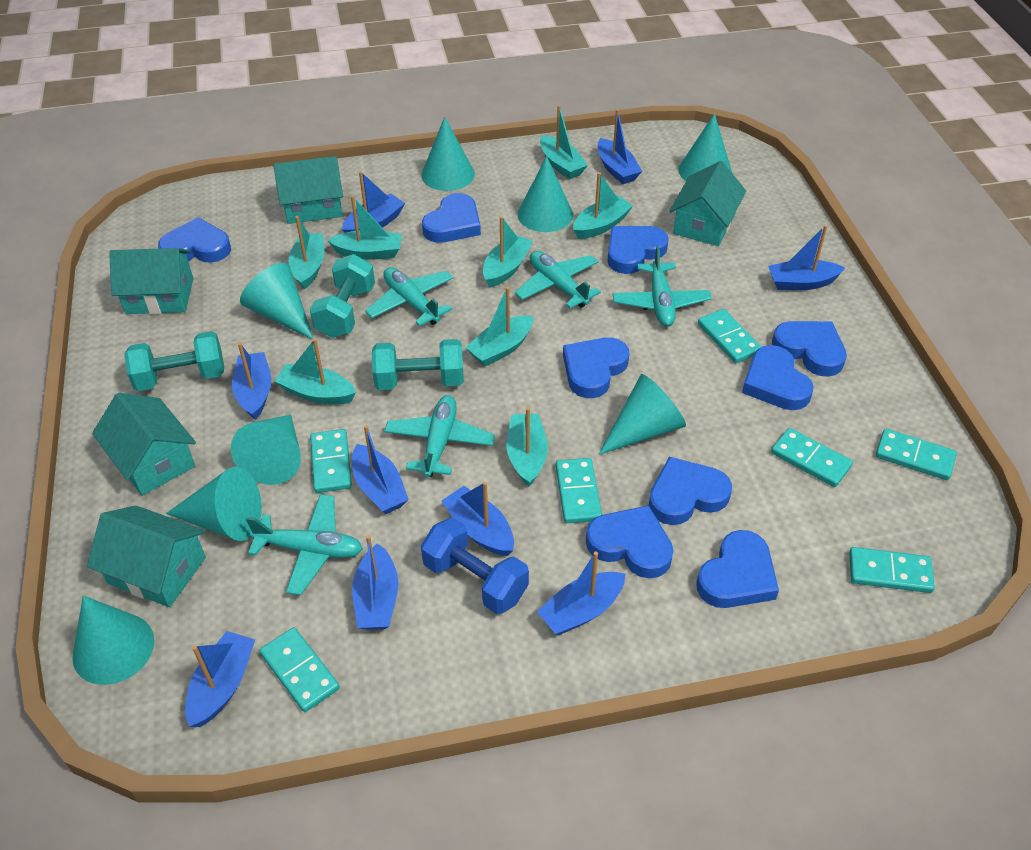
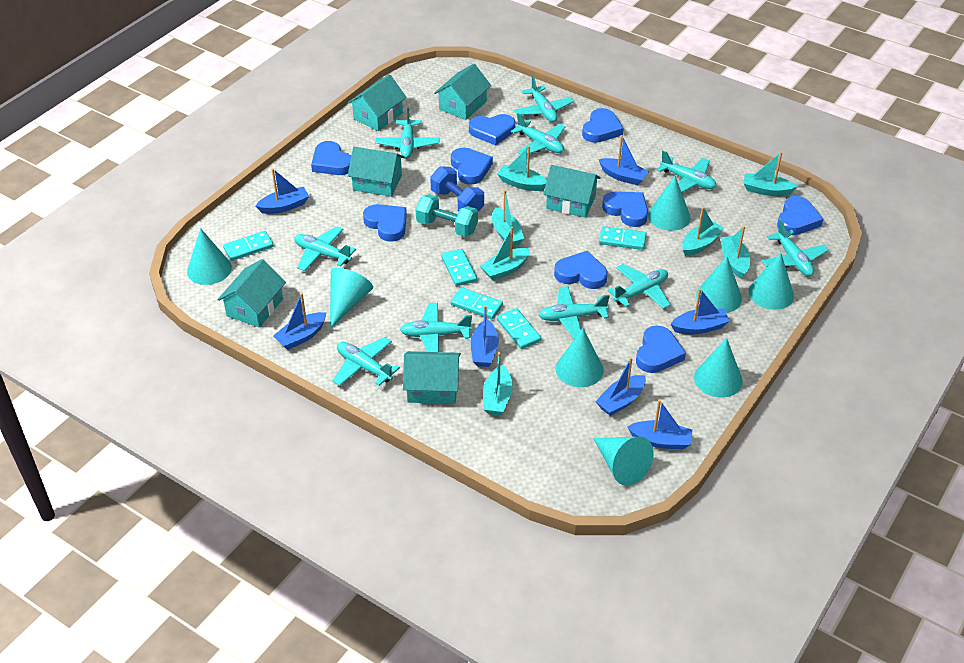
blue boat: [185,631,255,727] [232,342,272,420] [342,171,405,233] [352,425,409,514] [352,535,399,630] [442,482,514,556] [537,552,625,635] [598,109,642,184] [768,225,845,290] = 9 -> [256,168,309,214] [273,293,326,350] [470,305,499,367] [595,357,646,416] [599,135,649,185] [628,400,693,450] [671,288,730,334] = 7
turquoise boat: [274,338,356,404] [289,216,324,290] [327,196,402,260] [465,287,533,366] [483,216,533,288] [506,407,548,487] [540,105,588,179] [573,172,633,239] = 8 -> [480,227,530,281] [483,352,513,415] [492,190,524,246] [497,146,547,191] [682,207,724,256] [720,226,750,279] [743,152,798,196] = 7
turquoise domino: [259,627,340,712] [310,429,352,493] [556,458,602,523] [698,309,762,363] [771,428,853,487] [849,547,935,593] [876,429,957,480] = 7 -> [223,231,274,261] [441,249,477,286] [450,287,503,319] [497,308,542,349] [599,226,647,250] = 5
turquoise dumbbell: [124,331,224,391] [310,254,375,338] [372,339,464,390] = 3 -> [415,194,478,237] = 1
turquoise house: [87,505,206,607] [92,393,196,496] [109,248,193,314] [273,156,343,224] [670,161,746,246] = 5 -> [217,259,286,328] [348,74,407,131] [348,147,404,197] [403,351,461,404] [434,64,491,120] [543,165,601,218] = 6
turquoise plane: [246,494,363,595] [365,267,453,326] [384,395,495,477] [515,251,601,308] [613,245,712,327] = 5 -> [294,226,356,271] [333,337,400,386] [375,108,439,159] [400,303,472,352] [511,113,565,154] [514,76,574,122] [539,286,610,339] [607,264,671,309] [657,151,716,192] [762,220,829,276] = 10

